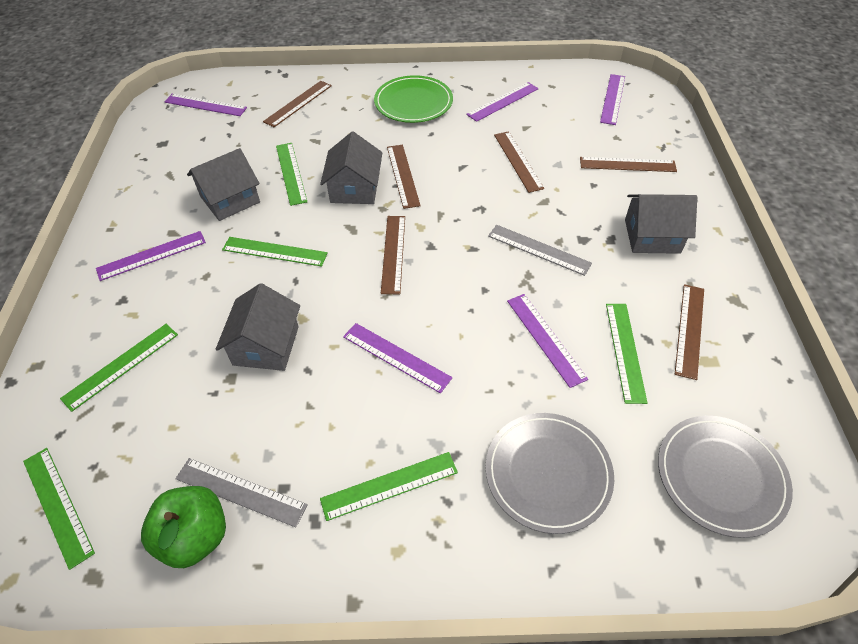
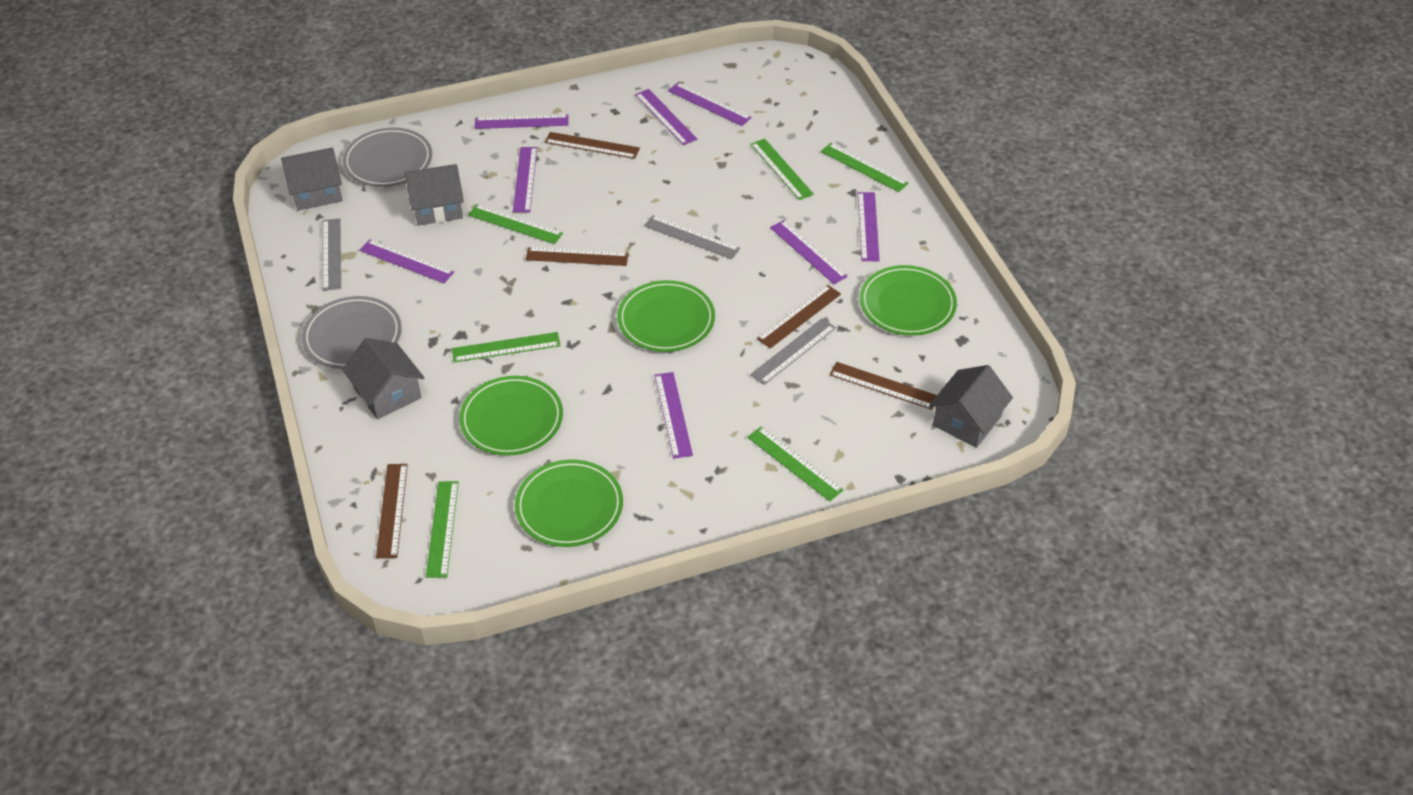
brown ruler: [263,81,332,127] [381,216,405,294] [387,145,421,209] [494,131,544,193] [580,157,677,172] [675,284,704,380] = 6 -> [376,464,408,559] [526,247,629,266] [545,132,640,159] [757,285,841,349] [829,362,937,410] = 5
green apple: [141,486,226,568] = 1 -> none = 0
green plate: [374,75,453,123] = 1 -> [459,376,563,456] [515,460,623,547] [617,280,715,352] [860,265,957,336] = 4
grey ruler: [176,458,308,528] [488,225,592,276] = 2 -> [323,218,341,291] [644,215,740,259] [750,318,836,385] = 3
purple ruler: [96,231,206,281] [164,94,247,116] [343,323,452,393] [466,82,538,122] [507,294,588,388] [600,74,625,125] = 6 -> [360,239,454,283] [475,114,569,129] [513,147,537,212] [635,89,697,145] [655,372,693,459] [668,82,752,126] [770,220,848,284] [858,192,880,261] = 8

